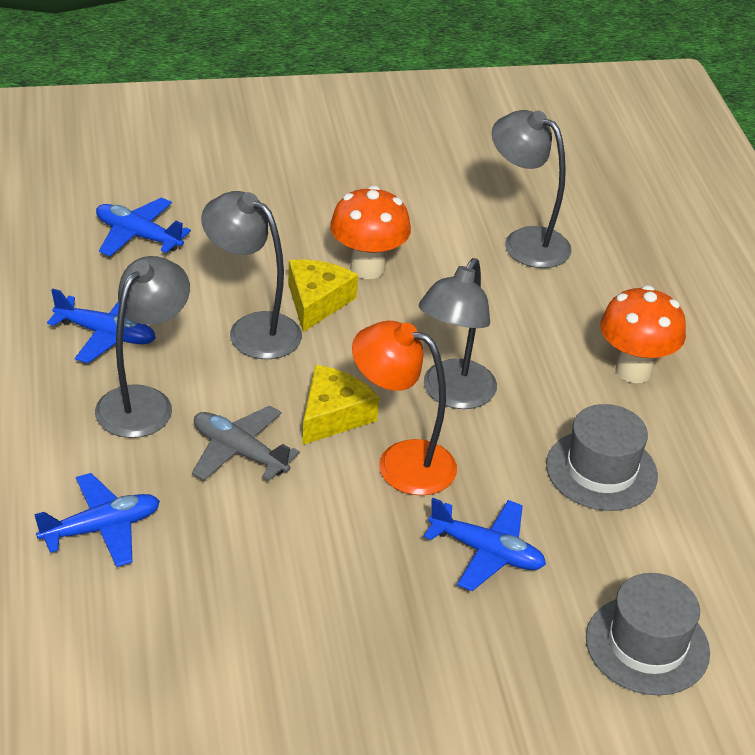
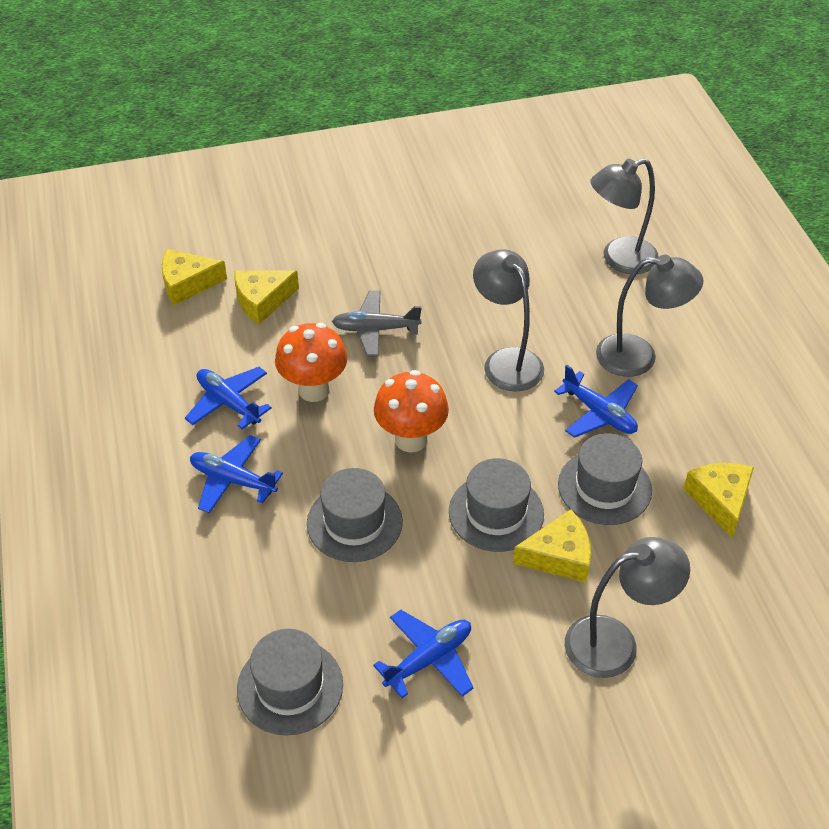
grey hat: [546,404,658,511] [586,573,710,695] = 2 -> [237,629,343,736] [307,468,403,562] [449,458,544,552] [558,433,652,525] = 4
orange lamp: [352,321,457,496] = 1 -> none = 0
yellow cheese: [288,259,358,332] [302,365,379,445] = 2 -> [162,249,227,305] [234,270,299,324] [513,510,591,583] [683,463,754,538] = 4

